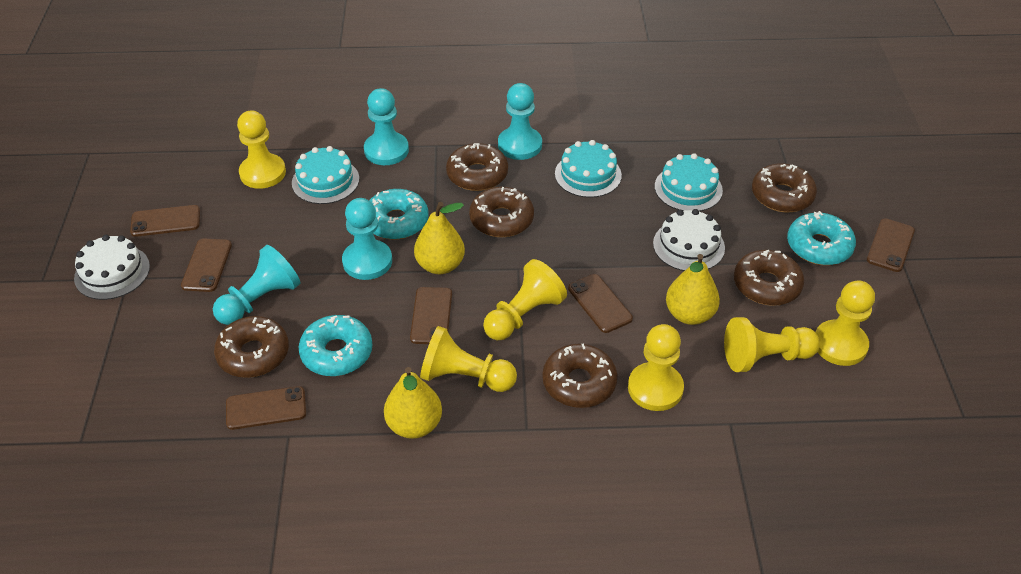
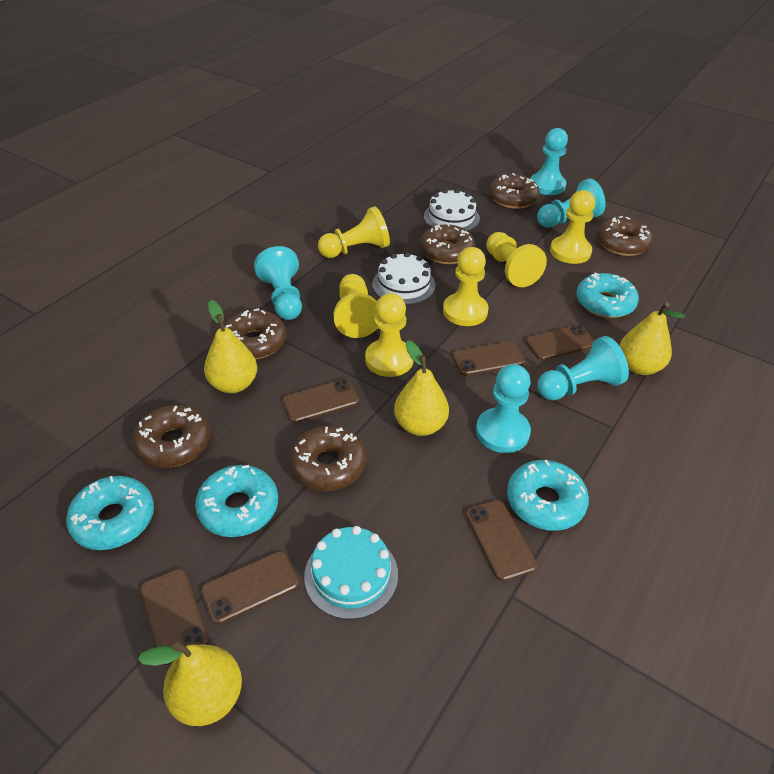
turquoise cake: [292,146,359,204] [555,140,622,198] [655,153,723,211] = 3 -> [304,526,398,619] = 1
turquoise donut: [299,315,373,376] [369,189,429,240] [787,211,856,265] = 3 -> [66,476,154,550] [195,465,278,537] [507,460,589,531] [576,272,639,318] = 4
turquoise pawn: [213,245,300,325] [342,198,392,280] [364,88,409,165] [498,83,542,160] = 4 -> [254,246,302,320] [476,364,531,453] [530,128,568,195] [537,178,606,228] [538,336,629,400] = 5
yellow pear: [384,367,442,439] [414,202,465,274] [666,254,720,325] = 3 -> [138,642,242,726] [204,300,257,393] [394,340,449,436] [620,302,685,375] = 4

